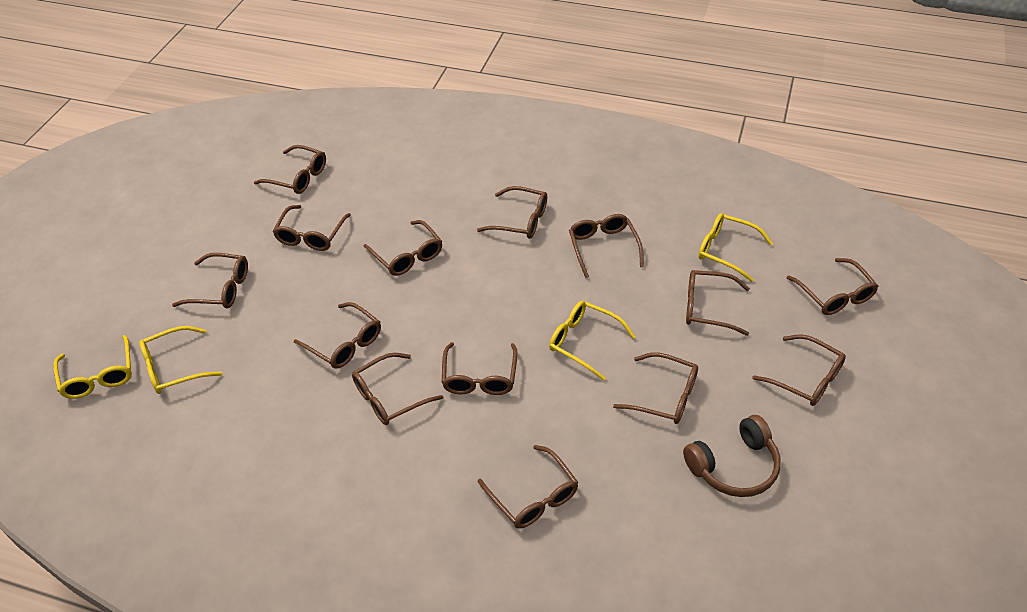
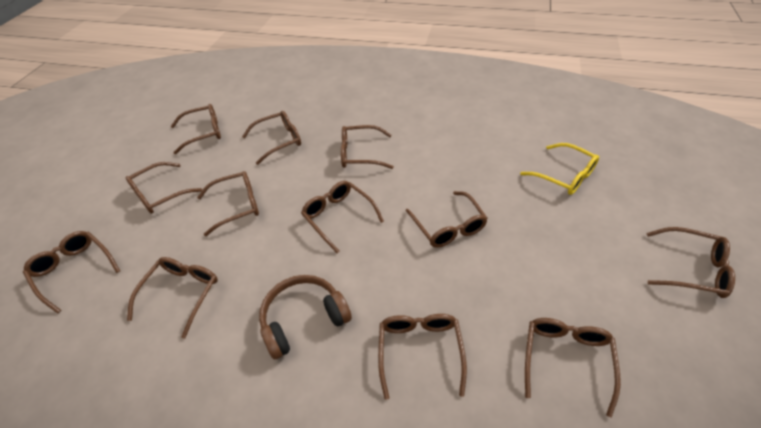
brown glasses: [172,253,248,309] [254,145,326,194] [272,205,351,251] [294,302,381,369] [352,353,443,425] [363,220,442,276] [442,342,517,395] [477,186,547,239] [478,445,578,529] [569,214,644,278] [613,352,698,424] [686,270,750,336] [753,334,846,406] [787,258,878,315] = 14 -> [23,231,120,314] [126,162,202,214] [127,257,218,339] [171,104,221,154] [197,171,259,236] [242,111,301,165] [301,181,384,253] [341,125,394,169] [378,314,467,400] [406,191,488,248] [525,318,621,418] [647,227,735,298] = 12
yellow glasses: [53,335,132,399] [139,326,222,394] [549,301,636,381] [698,213,773,282] = 4 -> [520,143,599,195] = 1

